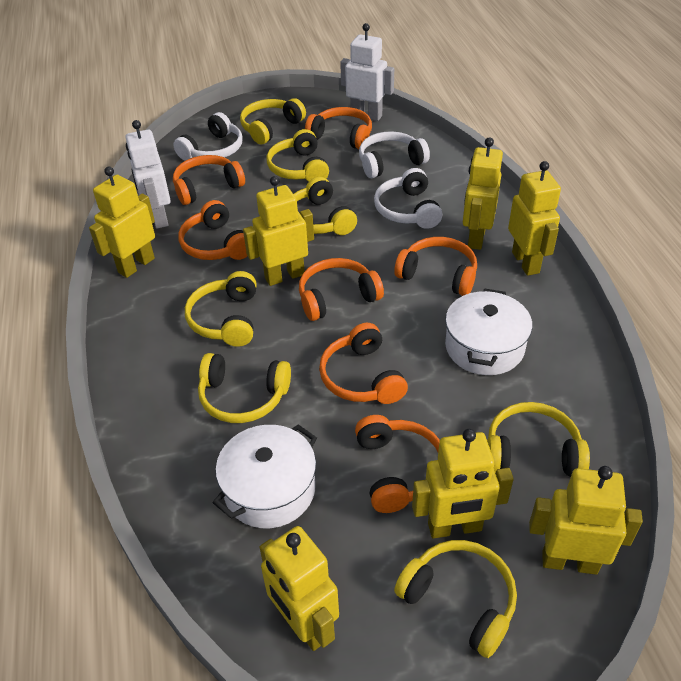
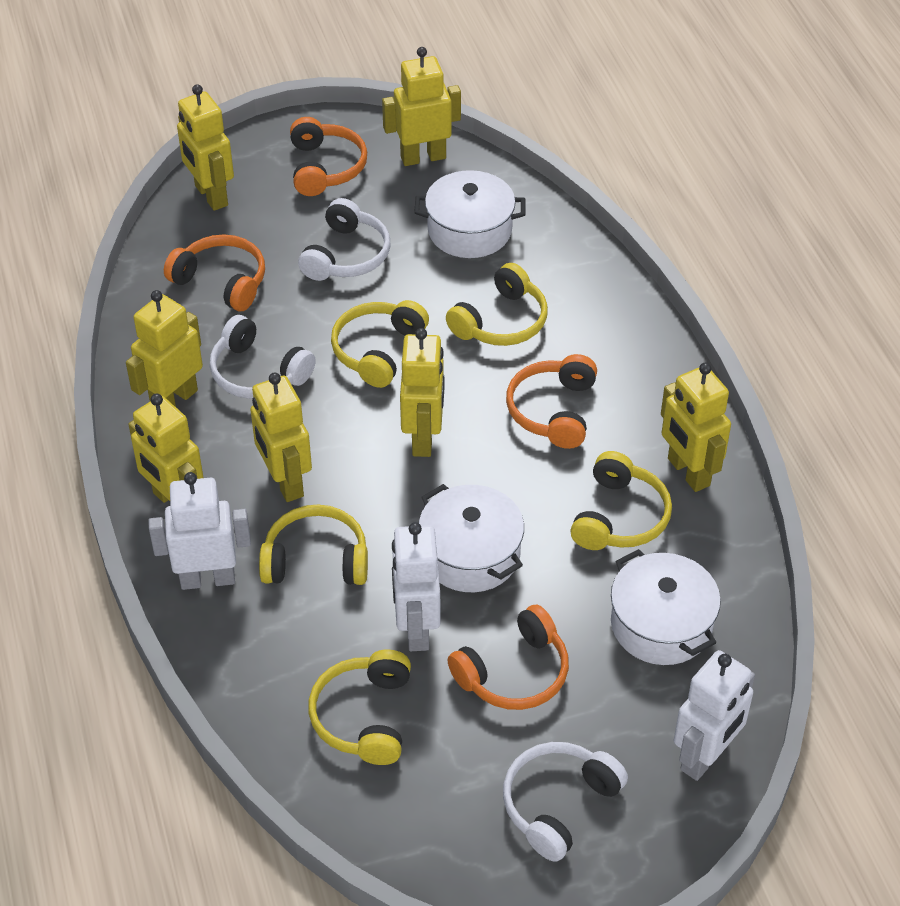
orange headphones: [173,155,245,205] [178,200,247,260] [299,258,384,321] [305,107,372,149] [319,323,408,404] [355,415,440,513] [394,237,477,296] = 7 -> [164,234,265,311] [290,117,367,196] [448,604,569,710] [506,354,597,449] = 4
white pot: [213,424,317,528] [445,288,532,375] = 2 -> [414,170,525,258] [419,484,524,592] [611,549,721,665] = 3
white robot: [125,120,171,229] [340,23,394,121] = 2 -> [148,472,251,590] [392,522,441,651] [674,650,755,781] = 3
yellow headphones: [185,271,257,347] [198,353,291,423] [240,98,306,144] [266,129,329,182] [294,177,357,235] [394,540,517,658] [487,402,590,477] = 7 -> [259,505,368,585] [308,650,411,765] [331,300,429,388] [446,263,548,346] [570,451,672,550] = 5

